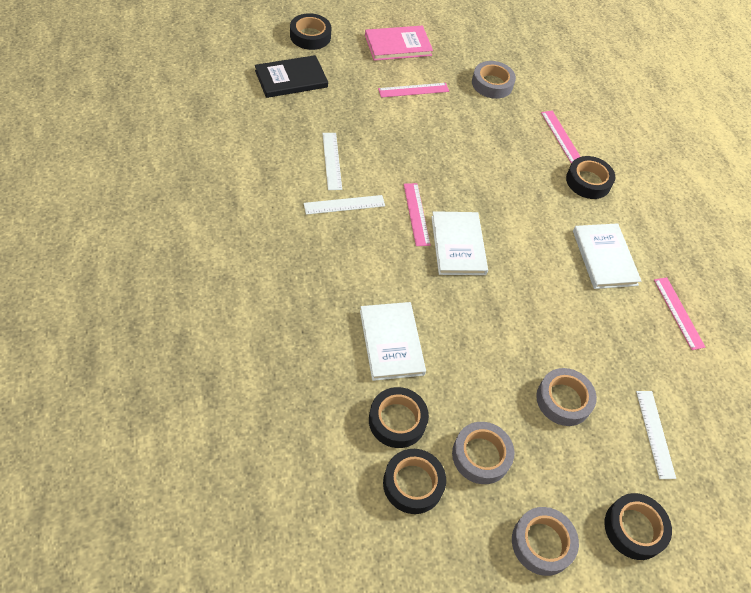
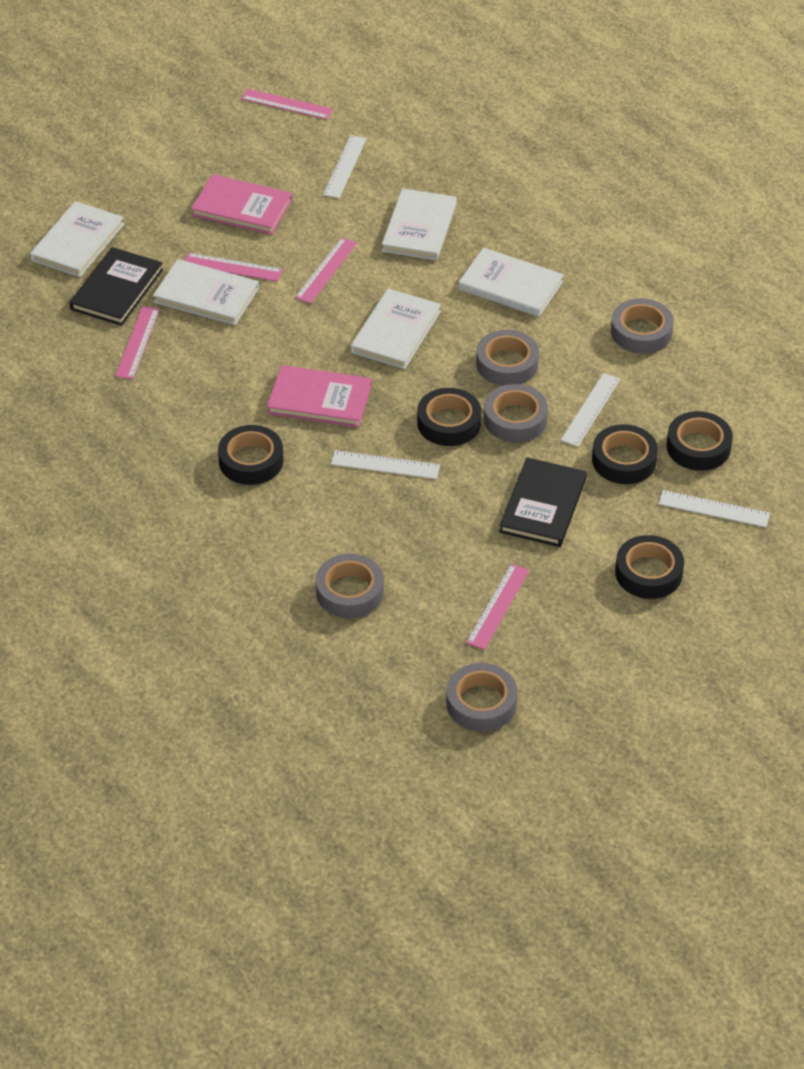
black book: [255,55,328,98] = 1 -> [70,247,163,326] [499,457,587,547] = 2
grey tape: [452,422,514,484] [472,61,516,99] [512,507,579,576] [536,368,597,426] = 4 -> [316,554,384,618] [446,663,517,732] [476,330,539,386] [484,384,548,442] [611,298,674,354] = 5
pink book: [365,26,433,61] = 1 -> [191,174,292,235] [267,365,372,427] = 2
pink ruler: [378,83,449,98] [404,183,431,246] [541,111,581,164] [654,277,705,350] = 4 -> [115,306,160,379] [184,253,283,282] [241,89,333,119] [295,238,357,304] [466,564,529,650] = 5
white book: [360,302,426,381] [431,211,488,275] [573,223,641,289] = 3 -> [30,201,124,277] [153,259,259,325] [351,288,441,369] [382,188,457,260] [458,248,564,317] = 5
white ruler: [304,195,385,215] [322,133,342,190] [636,391,676,479] = 3 -> [323,135,367,198] [331,450,440,479] [561,373,620,447] [658,490,770,527] = 4

